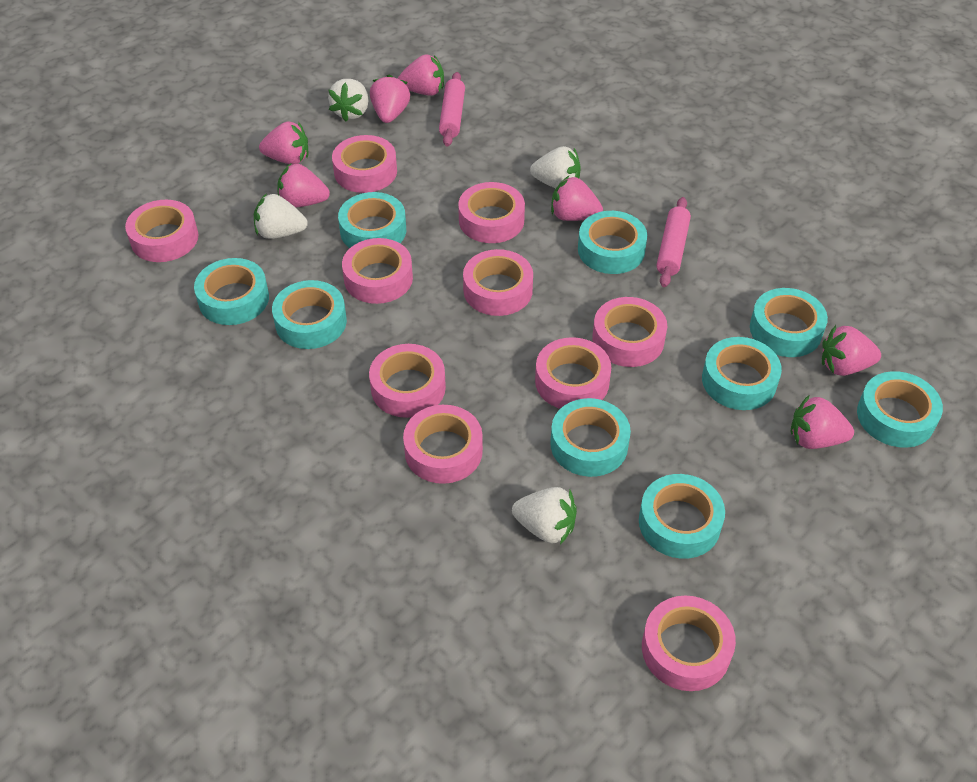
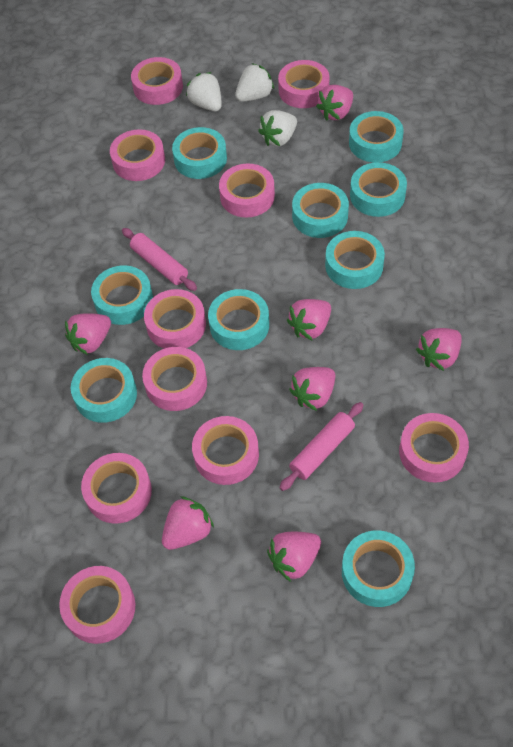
white strawberry: [254,193,308,239] [328,79,369,121] [512,487,577,545] [530,146,581,188] = 4 -> [186,72,222,111] [235,63,274,102] [258,110,297,146] = 3

